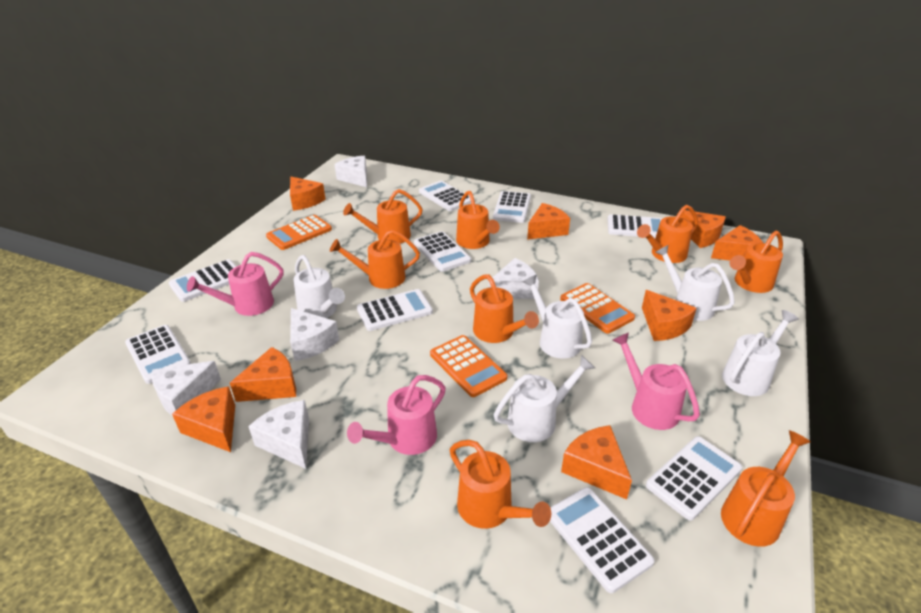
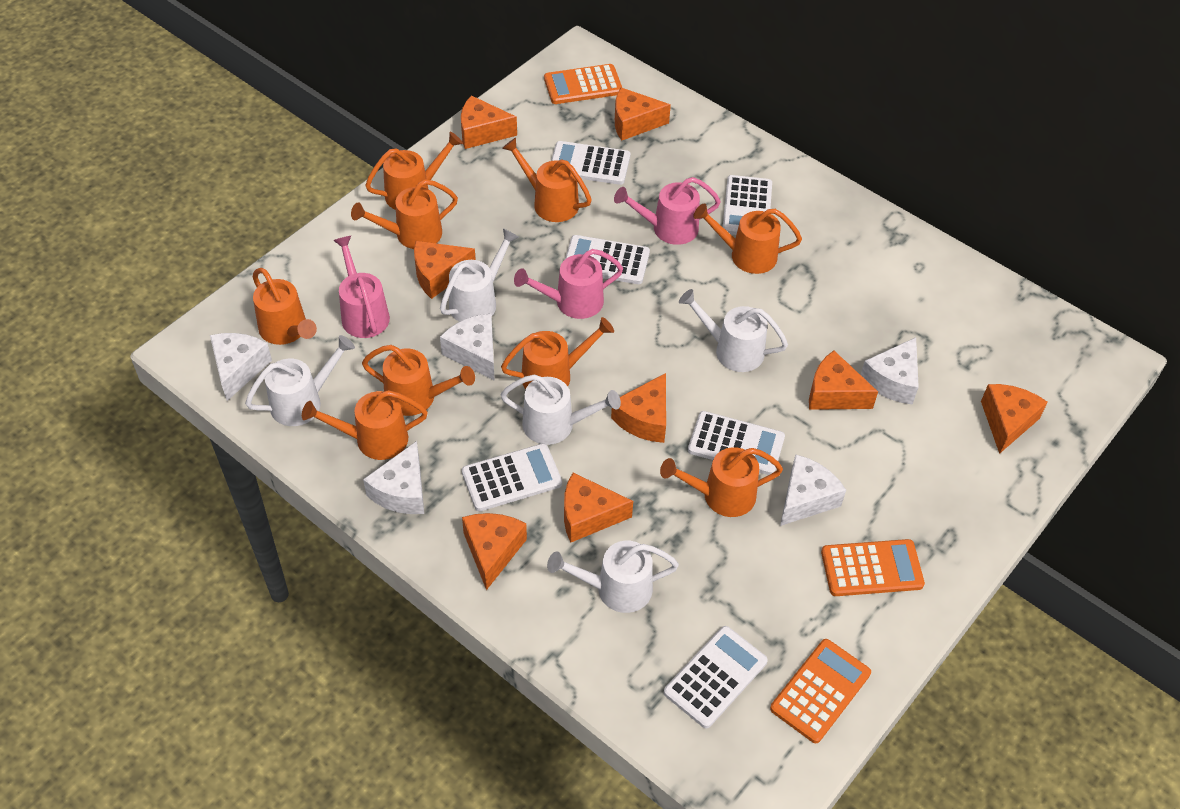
orange watering can: [330,230,420,289] [343,189,423,244] [450,440,551,529] [456,191,500,249] [470,274,539,343] [637,205,698,263] [721,430,811,547] [730,231,783,293] = 8 -> [253,268,317,345] [302,390,428,460] [351,179,458,249] [362,345,475,416] [365,132,463,210] [501,317,614,389] [502,138,592,222] [660,447,783,517] [693,203,802,274] = 9
white calculator: [125,325,191,384] [169,259,237,302] [357,289,433,331] [414,231,471,272] [419,181,471,211] [493,191,531,223] [550,487,655,593] [608,214,663,238] [646,436,742,521] = 9 -> [462,443,562,511] [551,141,630,185] [565,235,650,284] [664,626,768,728] [688,411,785,475] [723,175,772,235] = 6

